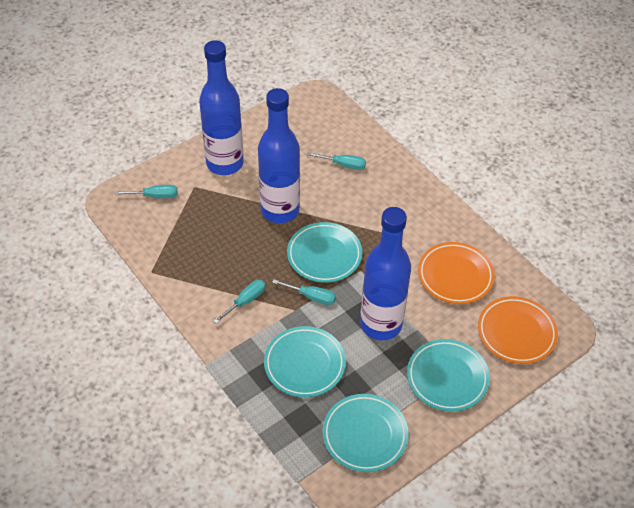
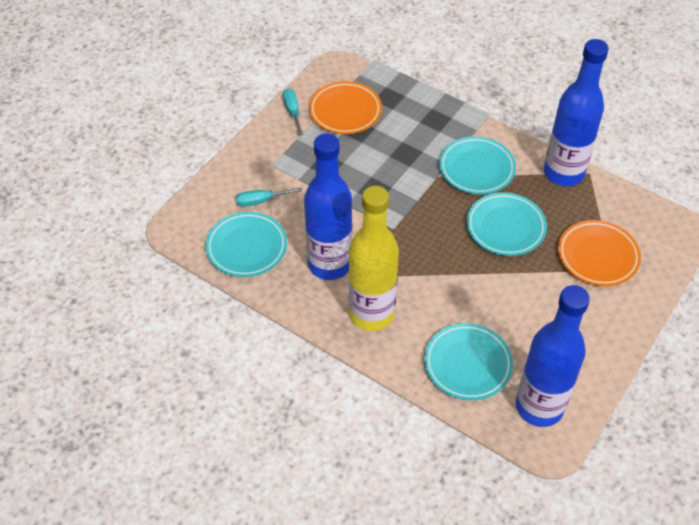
turquoise screwdriver: [115,185,177,198] [214,280,266,324] [272,279,336,305] [307,152,366,170] = 4 -> [236,187,303,207] [283,89,303,135] = 2
yellow bottle: none = 0 -> [349,186,399,331] = 1

